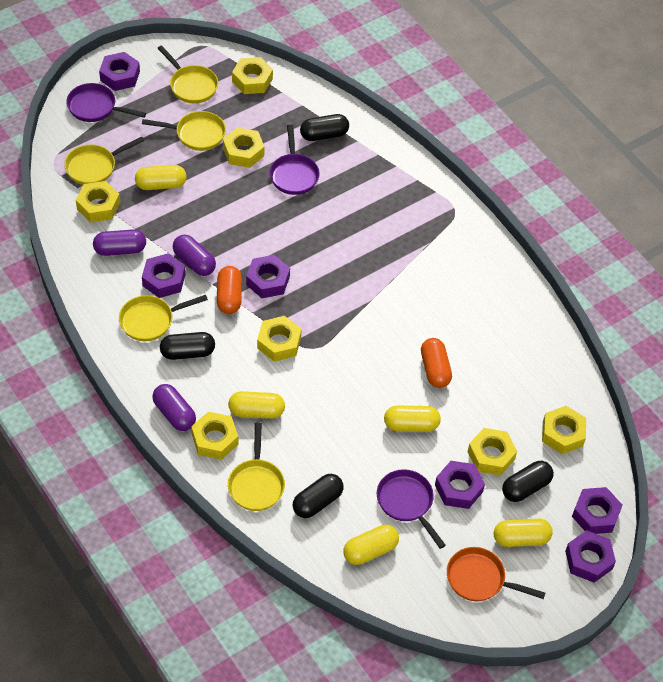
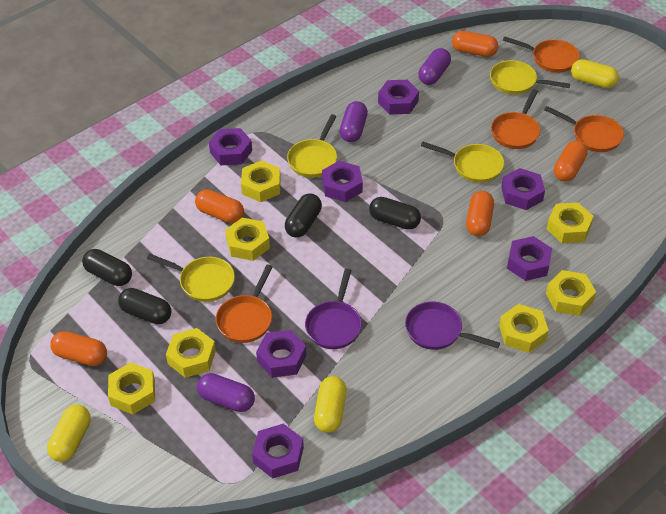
orange capsule: [217,266,242,314] [421,338,452,388] = 2 -> [50,331,107,366] [195,189,244,223] [452,31,498,57] [466,191,494,236] [554,141,588,182] = 5
orange pan: [447,547,545,601] = 1 -> [216,264,273,343] [491,89,540,149] [503,36,580,73] [544,106,624,152] = 4
purple nut: [99,52,140,91] [142,253,186,298] [246,255,290,298] [435,461,485,509] [565,530,616,583] [572,487,623,534] = 6 -> [209,128,252,165] [252,423,304,479] [256,330,306,378] [322,161,363,202] [378,80,419,115] [501,168,545,210] [507,236,552,281] = 7
purple pan: [66,83,146,122] [270,125,319,195] [377,469,446,549] = 3 -> [305,268,362,349] [405,302,500,350] = 2
yellow capsule: [135,165,187,190] [228,391,285,419] [343,525,399,565] [384,406,441,432] [494,518,553,547] = 5 -> [47,404,91,462] [314,376,347,433] [571,59,619,88] = 3
yellow pan: [64,136,145,185] [119,295,208,341] [142,111,226,151] [157,45,218,104] [228,422,285,511] = 5 -> [147,254,235,302] [287,114,337,178] [421,142,504,183] [490,60,570,95] = 4

